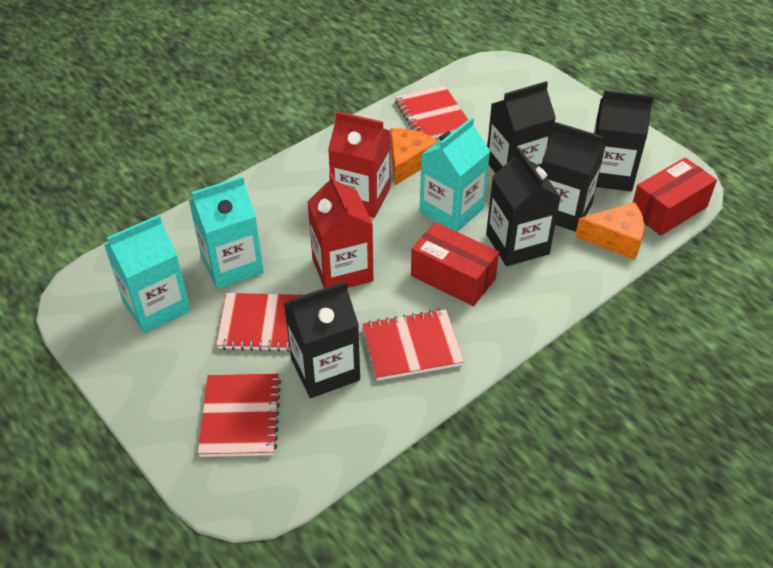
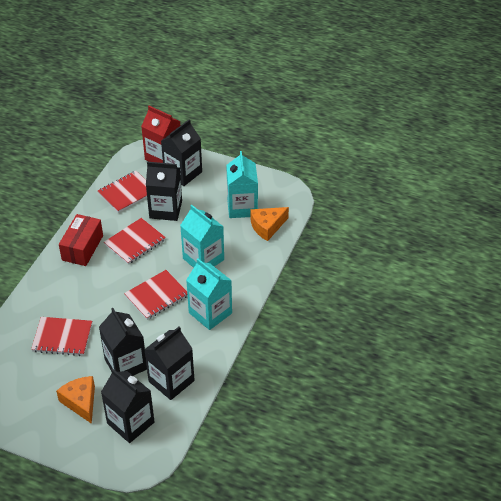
red box: [411,222,499,306] [632,158,717,236] = 2 -> [59,214,103,266] = 1
red carton: [307,173,373,288] [328,111,391,218] = 2 -> [141,106,180,163] = 1

